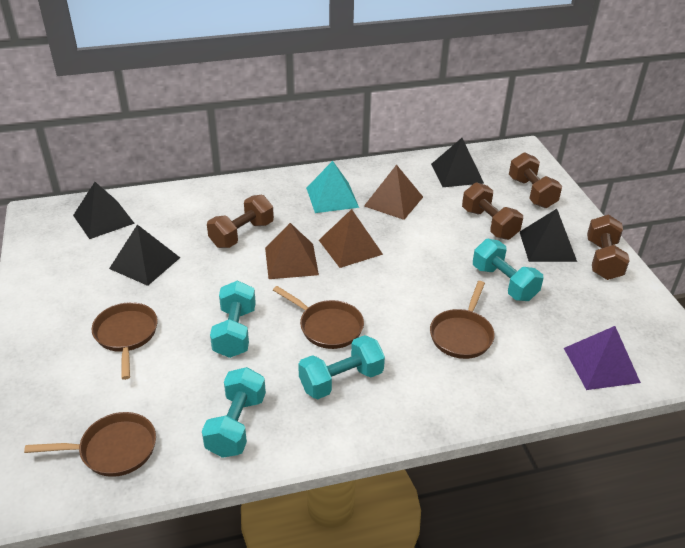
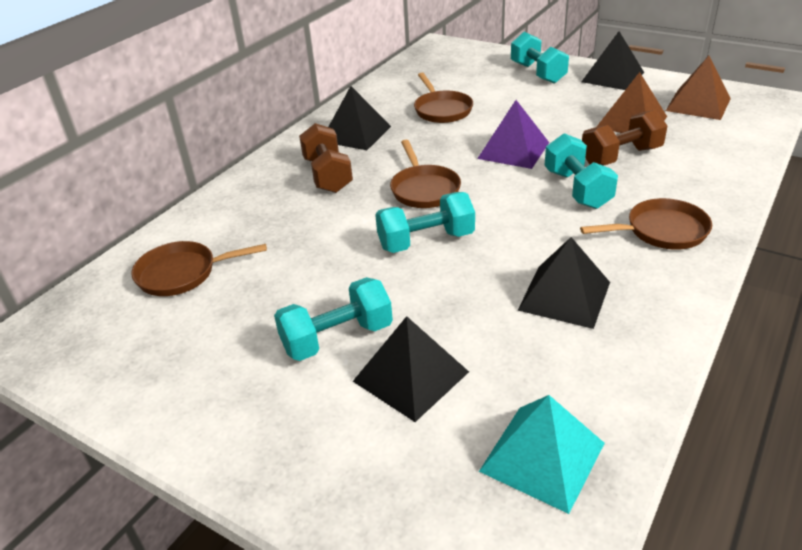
brown dumbbell: [207,195,274,248] [462,182,523,240] [509,152,562,208] [587,215,630,280] = 4 -> [299,123,353,193] [582,110,667,165] = 2
brown pyramid: [265,223,319,279] [319,209,383,268] [364,165,423,220] = 3 -> [597,72,667,133] [666,56,731,120] = 2

